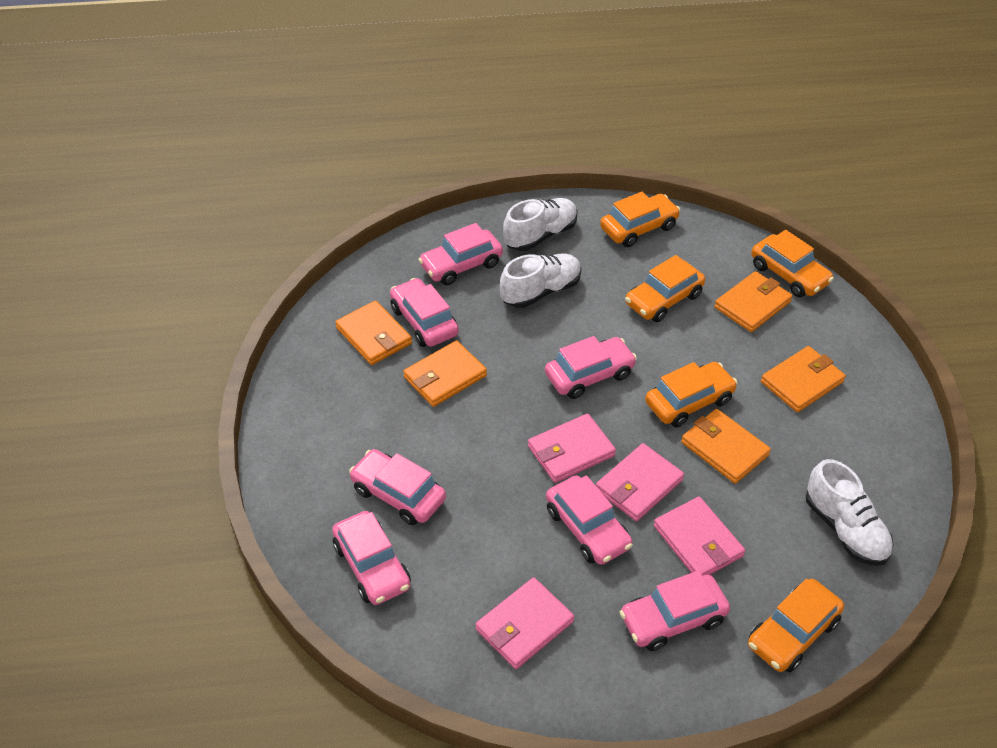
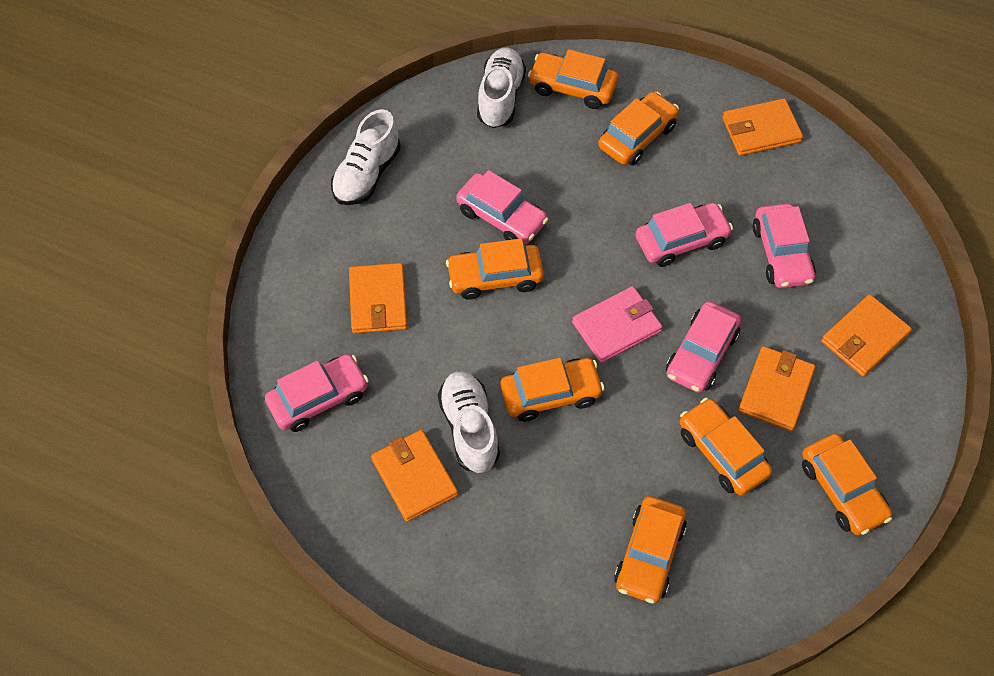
orange car: [600,192,680,247] [625,255,705,322] [645,362,738,427] [748,579,844,672] [751,230,834,297] = 5 -> [446,238,544,300] [500,358,605,422] [528,49,618,109] [598,92,679,166] [614,496,687,604] [680,398,772,496] [802,434,892,535] = 7
pink car: [332,511,411,605] [349,449,446,525] [390,278,459,347] [418,223,503,285] [545,336,637,399] [546,475,633,565] [620,571,730,651] = 7 -> [265,354,369,432] [456,170,549,244] [636,203,733,267] [666,301,741,393] [753,203,816,288] = 5
pink wallet: [476,577,574,669] [528,414,616,483] [596,443,684,521] [654,497,745,576] = 4 -> [572,286,663,363] = 1

